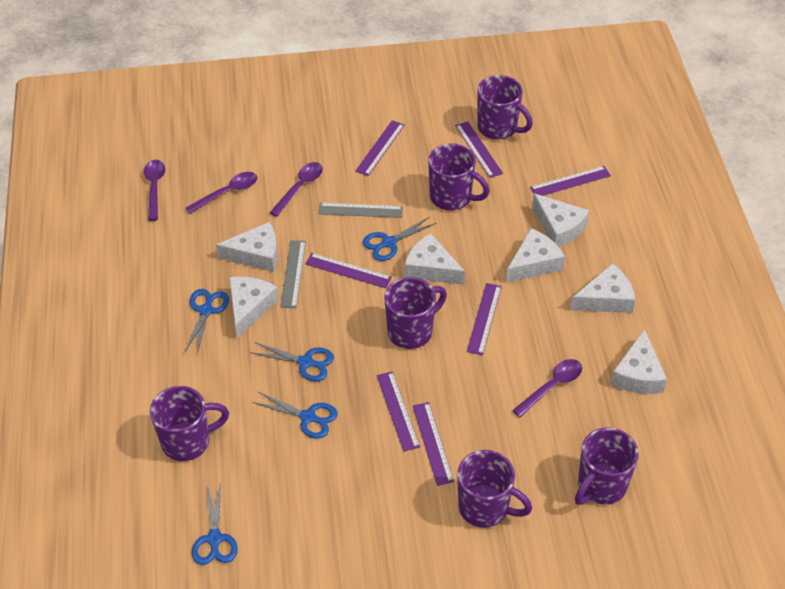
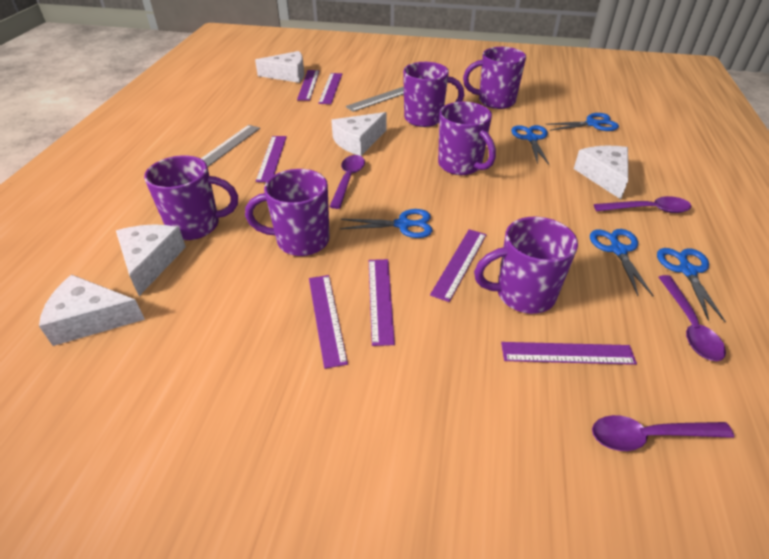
white cheese: [216,222,278,272] [229,276,279,338] [404,233,465,285] [506,228,565,282] [532,193,589,247] [571,263,635,313] [611,329,667,394] = 7 -> [39,275,145,346] [116,224,186,296] [255,51,304,83] [331,112,386,156] [574,146,628,199] = 5

